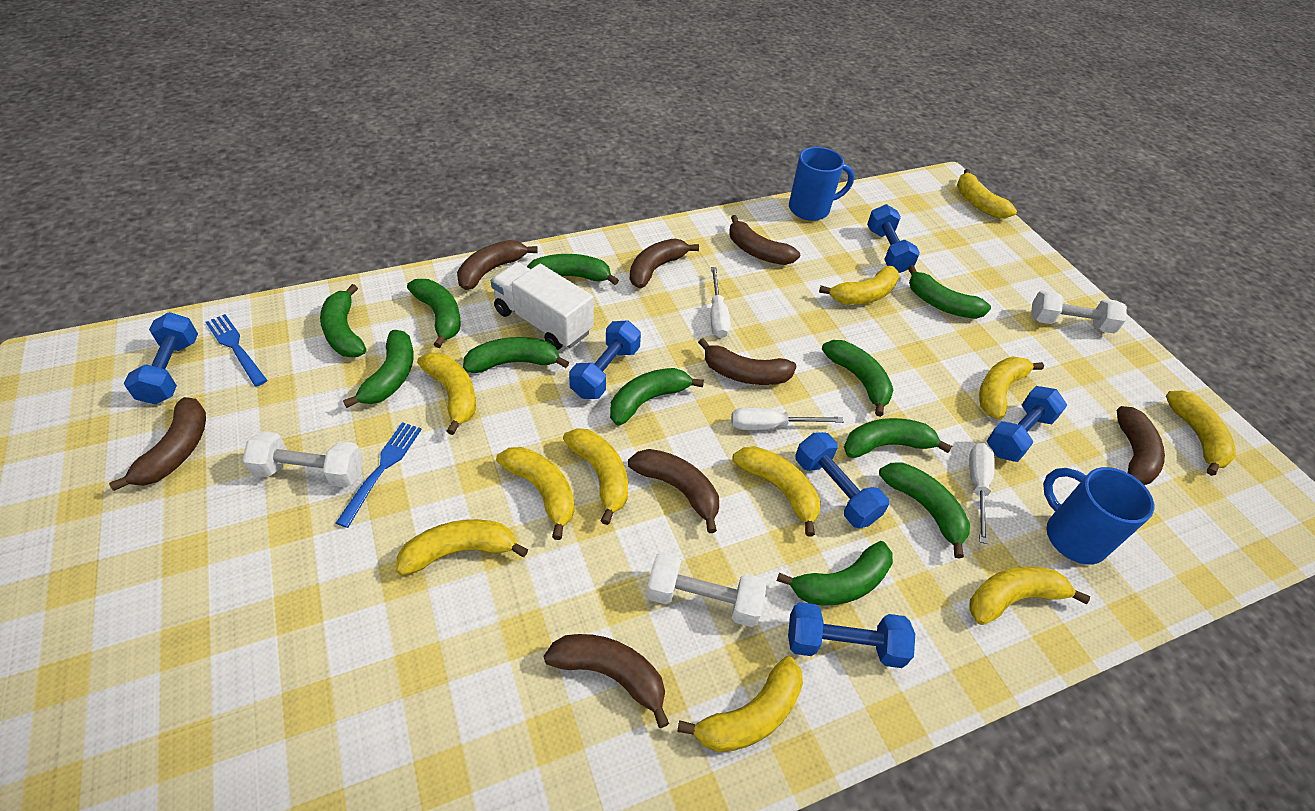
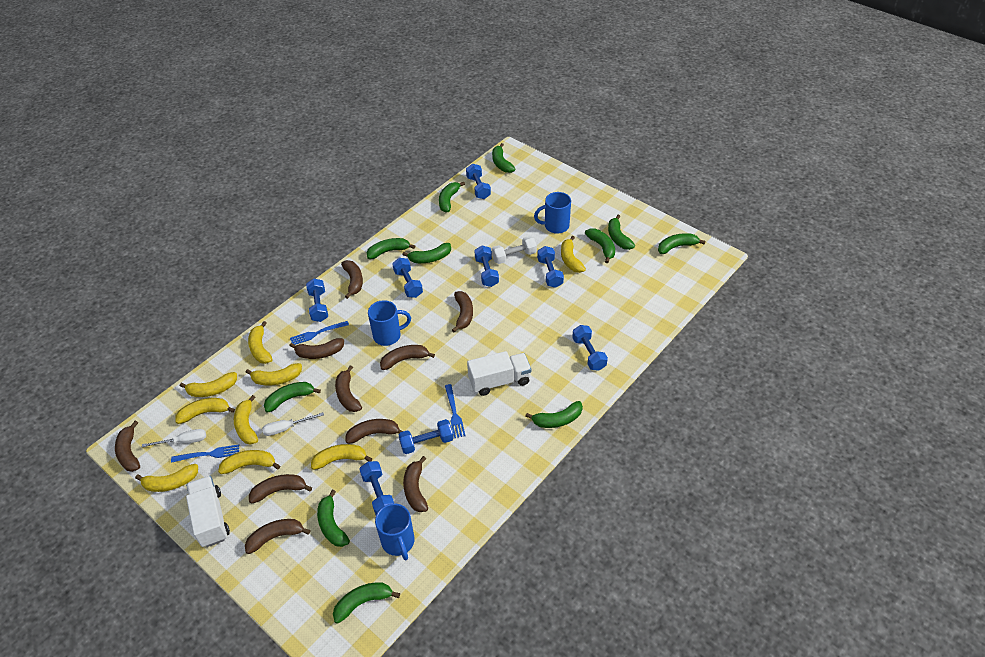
blue dumbbell: [124,312,198,405] [569,320,641,399] [788,602,915,668] [796,432,889,528] [867,204,920,273] [987,386,1067,462] = 6 -> [306,279,328,322] [359,461,394,515] [393,258,423,298] [398,419,454,454] [466,164,491,199] [474,246,499,287] [537,246,564,288] [572,325,608,371] = 8
blue fork: [205,314,267,386] [336,422,422,528] = 2 -> [171,444,239,463] [290,321,349,345] [445,384,466,438] = 3
blue mug: [789,147,854,221] [1043,467,1154,565] = 2 -> [368,300,411,346] [375,503,414,560] [534,192,571,234] = 3
brown banana: [109,397,206,491] [457,240,538,290] [544,634,669,728] [628,449,719,533] [630,239,699,288] [698,338,797,385] [729,215,800,265] [1117,406,1165,485] = 8 -> [115,421,140,472] [245,519,310,554] [249,474,312,503] [289,338,344,359] [335,365,362,412] [341,260,363,299] [346,419,403,444] [380,345,435,370] [403,456,428,512] [452,291,473,332] = 10
white dumbbell: [243,431,363,487] [647,552,766,627] [1031,290,1127,333] = 3 -> [492,236,537,264] = 1
white screwdriver: [711,267,731,338] [731,408,843,430] [969,443,995,544] = 3 -> [142,429,206,447] [262,412,324,436] = 2
white truck: [491,262,593,350] = 1 -> [186,476,230,547] [467,351,531,396] = 2
yellow banana: [396,519,528,575] [417,353,476,435] [496,447,575,540] [563,428,628,525] [677,656,803,752] [733,446,820,537] [819,266,899,305] [957,169,1017,219] [969,566,1090,625] [979,356,1044,420] [1166,391,1236,476] = 11 -> [135,464,198,492] [175,398,235,424] [180,372,237,397] [218,450,280,474] [234,395,258,445] [245,363,302,386] [248,321,273,364] [311,444,372,470] [561,236,586,273] = 9

